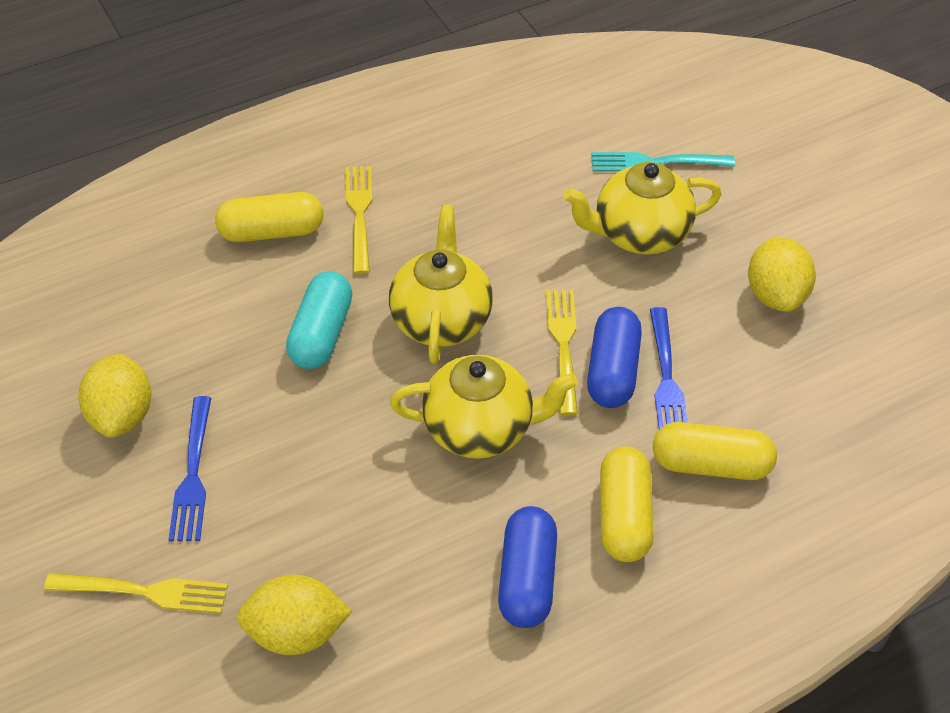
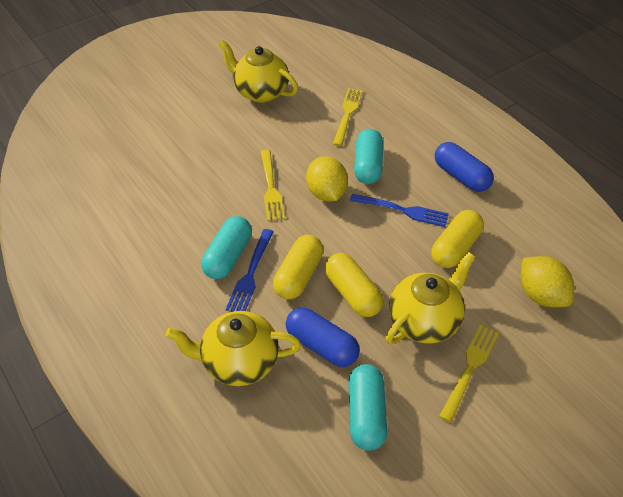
turquoise capsule: [286,271,352,369] = 1 -> [201,216,252,279] [348,364,387,451] [354,129,383,184] = 3
turquoise fork: [591,152,735,172] = 1 -> none = 0
yellow lemon: [78,354,151,438] [236,575,352,655] [748,237,816,312] = 3 -> [306,156,348,202] [521,256,574,307] = 2

